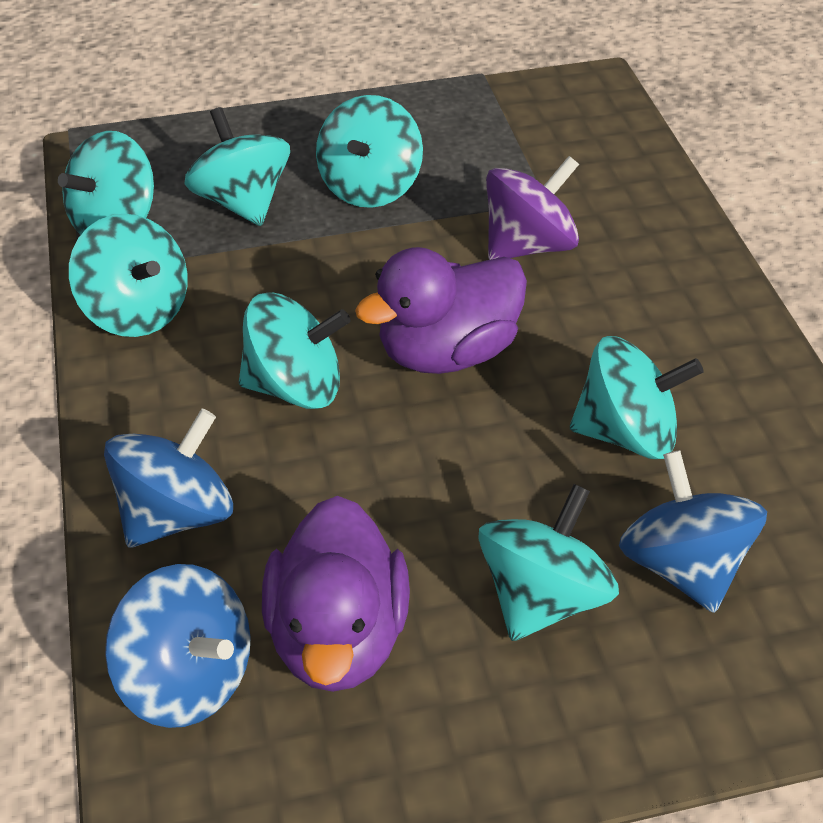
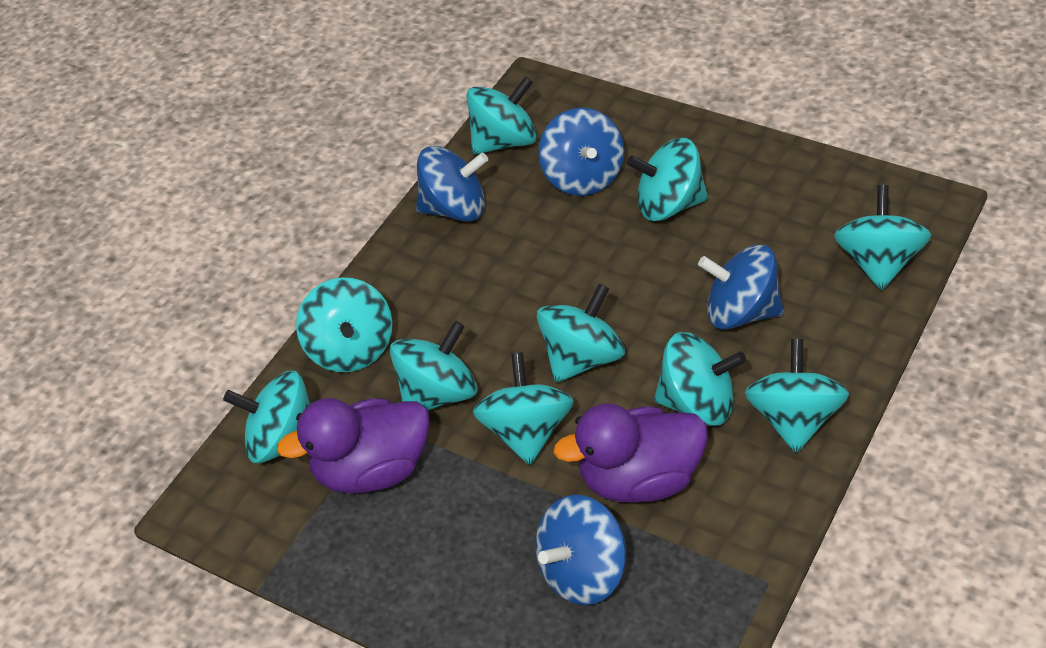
blue spinning top: [104,409,233,547] [105,564,251,728] [619,450,767,613] = 3 -> [416,146,488,222] [536,494,626,605] [539,108,624,196] [698,245,784,330] = 4
purple spinning top: [486,156,579,260] = 1 -> none = 0
turquoise spinning top: [58,131,154,235] [69,214,188,337] [185,107,290,226] [239,293,351,409] [316,95,423,208] [478,484,619,641] [570,336,704,459] = 7 -> [223,371,310,463] [296,277,392,372] [390,321,478,410] [466,76,537,155] [473,352,574,465] [537,283,625,383] [627,138,708,221] [654,332,746,426] [744,339,849,453] [834,185,931,291] = 10

